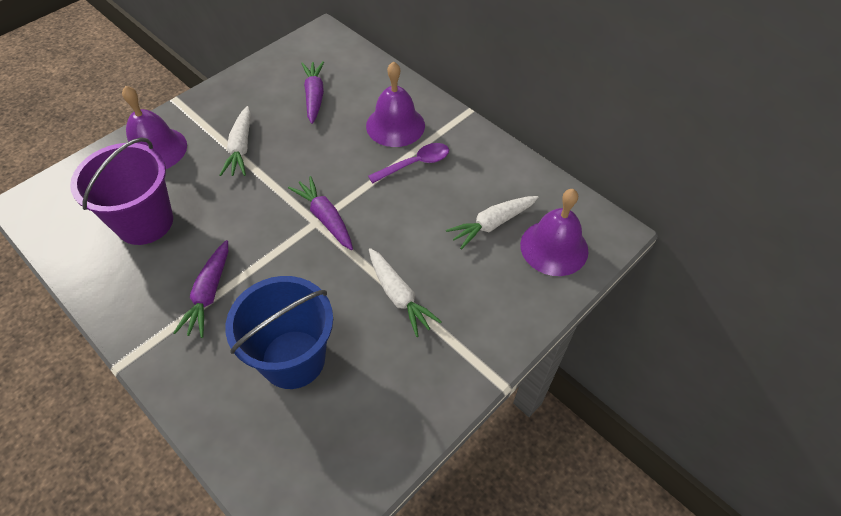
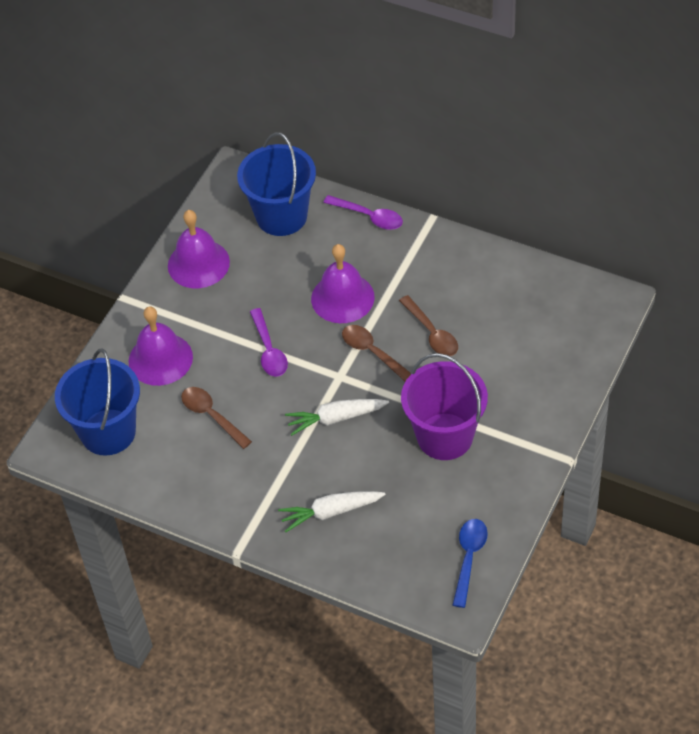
blue bucket: [226,276,333,389] = 1 -> [55,349,140,456] [237,132,316,236] = 2
blue spoon: none = 0 -> [453,519,488,608] = 1
brown spoon: none = 0 -> [181,387,252,449] [342,325,411,382] [399,295,458,356] = 3
purple carrot: [173,240,228,338] [288,176,353,250] [301,61,324,124] = 3 -> none = 0
purple spoon: [368,143,449,184] = 1 -> [250,308,288,377] [323,195,403,230] = 2
white carrot: [220,106,251,176] [369,248,442,337] [446,196,538,250] = 3 -> [278,491,386,532] [285,399,389,436] = 2

